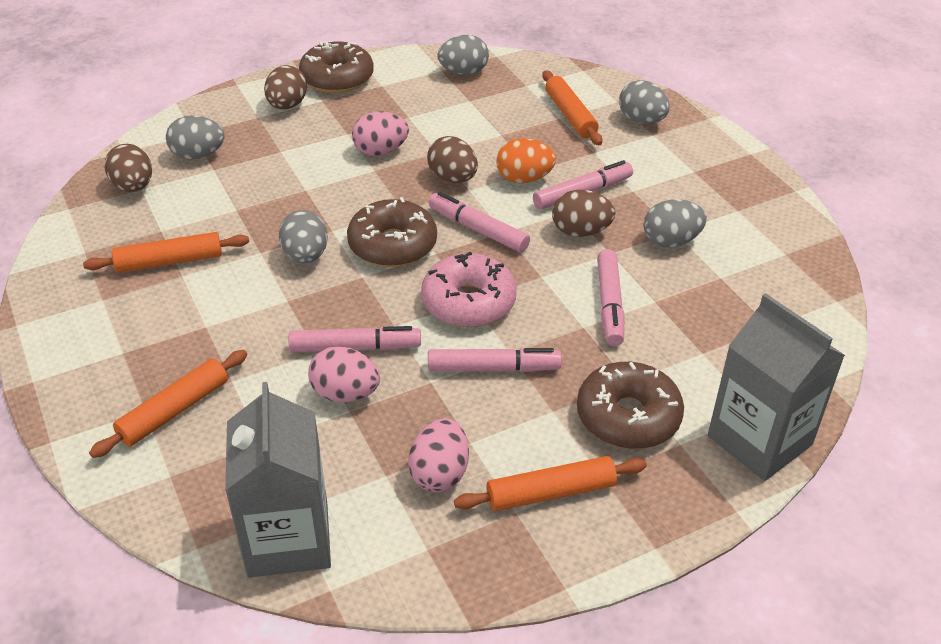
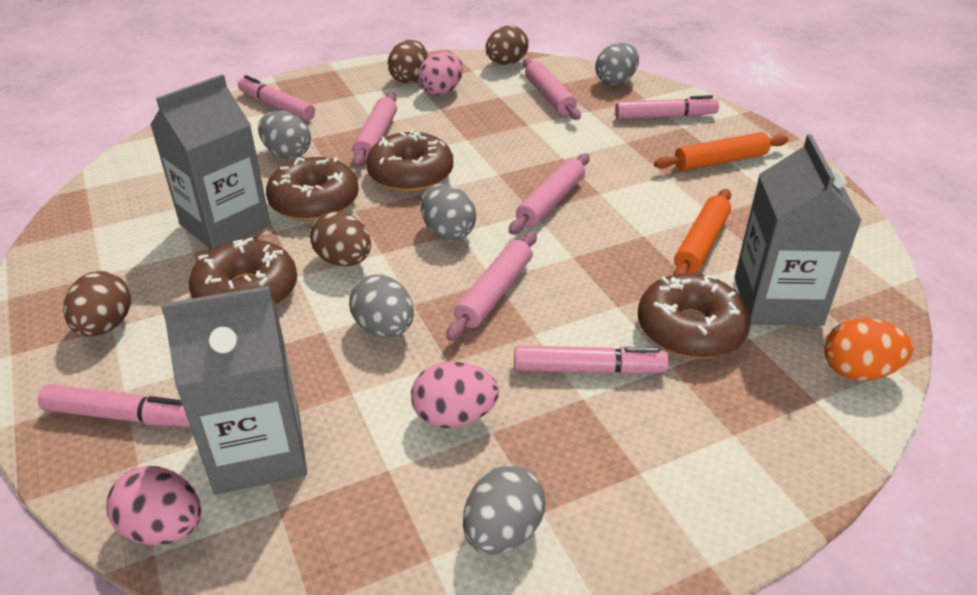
brown donut: [299,42,374,93] [347,197,437,267] [577,362,684,449] = 3 -> [189,237,297,306] [266,157,359,221] [366,129,453,192] [638,273,751,358] = 4
grey carton: [225,382,331,578] [708,293,845,481] = 2 -> [150,74,270,250] [161,286,307,495] [734,134,862,326] = 3
orange rolling pin: [83,232,249,273] [89,350,247,458] [454,456,647,511] [542,70,602,145] = 4 -> [654,132,789,171] [673,189,731,275] = 2
pink donut: [421,252,517,327] = 1 -> none = 0
pink marker: [289,326,421,352] [428,348,562,372] [429,192,530,252] [533,160,633,210] [597,249,624,346] = 5 -> [38,384,190,427] [238,75,315,121] [514,345,669,375] [615,95,719,119] = 4
pink rolling pin: none = 0 -> [352,93,397,167] [446,231,537,341] [509,153,589,234] [523,58,581,120] = 4

